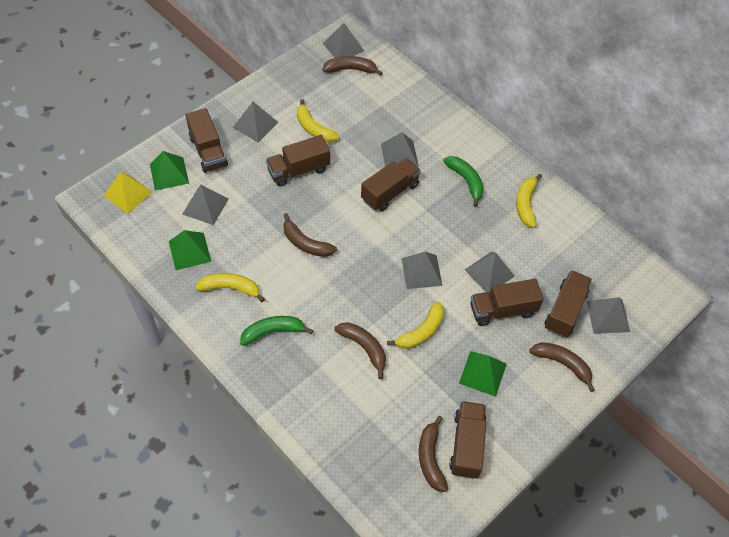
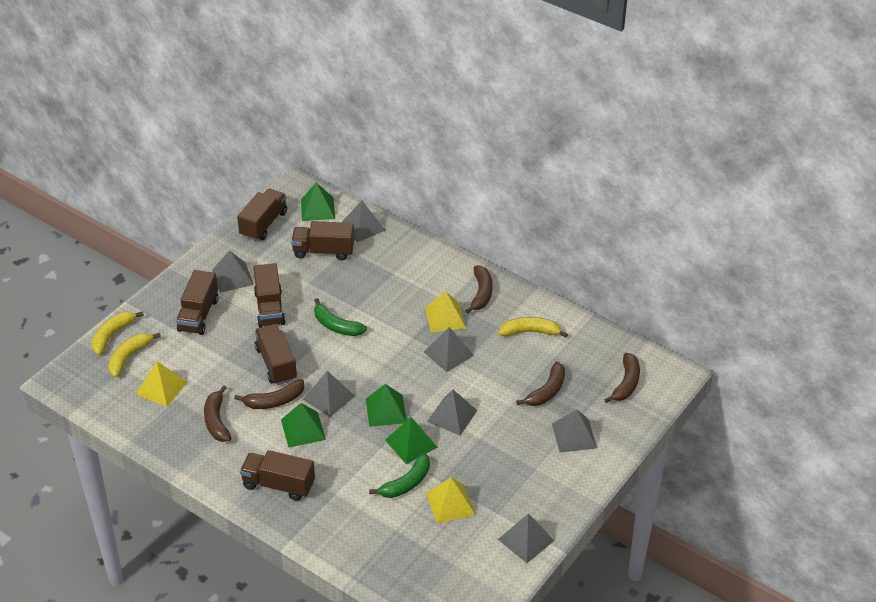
green pyramid: [150,151,189,190] [169,230,211,270] [459,351,507,397] = 3 -> [281,403,326,448] [301,183,335,221] [366,384,407,427] [385,417,438,464] = 4
yellow banana: [195,273,265,302] [297,99,340,142] [387,301,444,349] [516,174,542,228] = 4 -> [92,311,144,355] [108,333,161,378] [498,317,568,338] = 3
yellow pyramid: [104,172,153,214] = 1 -> [136,361,187,407] [425,291,466,332] [426,477,475,524] = 3

